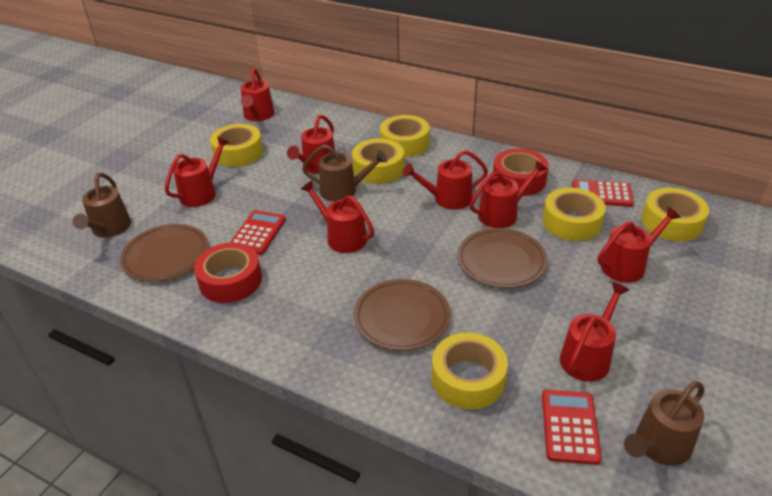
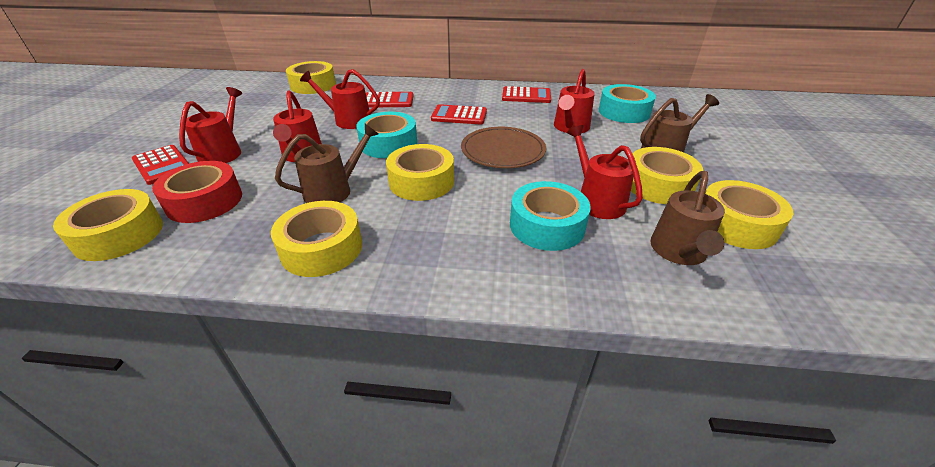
brown plate: [120,224,209,282] [353,279,451,351] [457,228,548,288] = 3 -> [461,127,546,168] = 1
red calculator: [230,210,286,255] [542,390,602,465] [572,179,634,207] = 3 -> [132,145,189,185] [366,92,414,108] [431,104,487,125] [502,86,551,103] = 4
red tape: [194,242,262,303] [493,149,549,196] = 2 -> [152,161,242,223] = 1
red watering can: [165,136,230,207] [241,68,275,121] [287,115,335,174] [301,180,375,253] [403,150,488,210] [469,160,547,228] [560,282,629,382] [597,207,681,283] = 8 -> [179,87,242,163] [273,90,322,162] [300,69,380,129] [554,69,595,133] [567,125,643,219] = 5
turquoise tape: none = 0 -> [356,112,417,158] [510,181,591,251] [599,84,656,123] = 3

